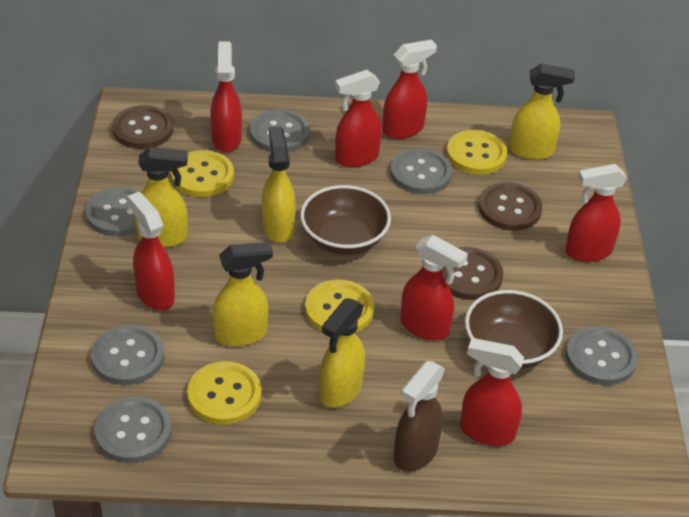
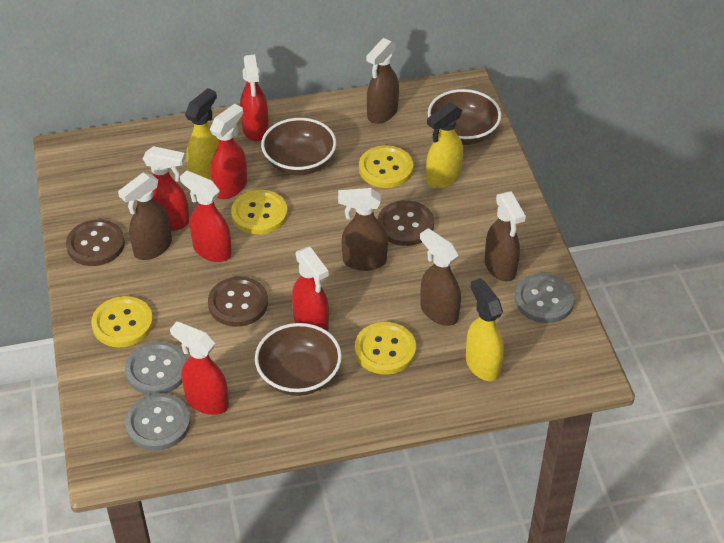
brown bowl: [300,185,391,255] [465,290,563,369] = 2 -> [255,323,342,396] [261,118,336,175] [428,89,501,145] = 3
brown spray bottle: [394,361,445,472] = 1 -> [118,172,172,260] [338,188,388,271] [366,38,399,124] [420,228,461,326] [485,191,526,282] = 5
grey button: [86,187,141,236] [91,325,164,385] [94,397,172,463] [250,109,310,152] [390,148,452,194] [566,326,638,385] = 6 -> [125,341,187,395] [125,393,191,451] [515,273,575,323] = 3
red spray bottle: [128,192,175,310] [210,41,242,152] [335,70,382,167] [382,40,437,139] [401,235,468,340] [460,338,524,446] [565,164,627,262] = 7 -> [143,146,189,231] [170,321,229,415] [180,170,232,262] [210,104,247,199] [240,55,269,141] [292,247,329,331] = 6
yellow spray bottle: [135,147,188,248] [212,242,273,347] [262,126,296,243] [320,298,365,408] [509,63,575,160] = 5 -> [185,88,219,180] [426,102,463,188] [466,278,504,381] = 3

